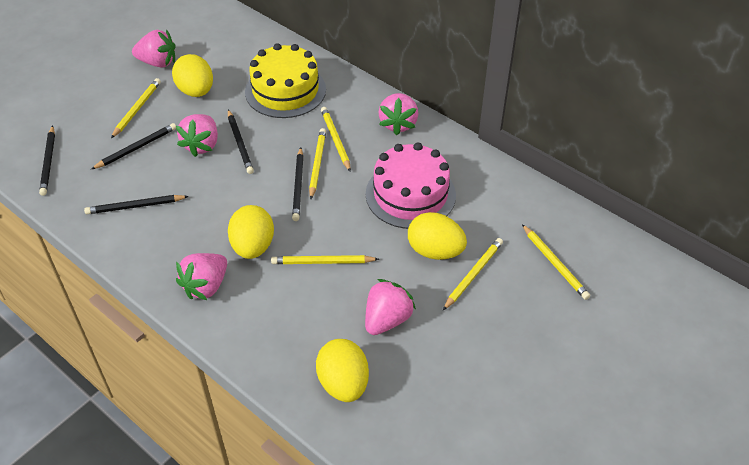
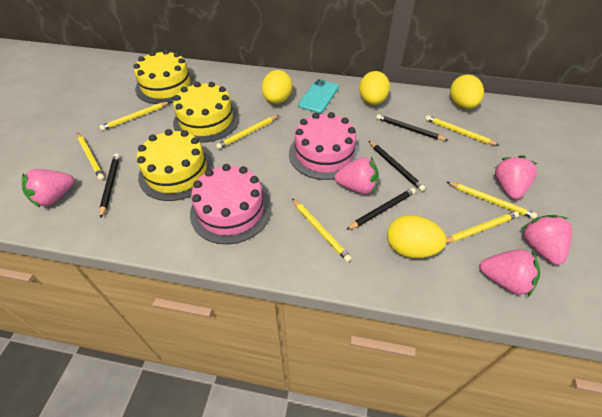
black pencil: [39,125,55,196] [84,195,189,214] [91,123,176,169] [228,110,254,174] [292,147,304,221] = 5 -> [100,154,120,218] [346,188,416,230] [369,141,426,191] [376,114,449,141] = 4
pink cake: [366,143,456,229] = 1 -> [190,164,271,244] [289,112,360,180] = 2
turquoise phone: none = 0 -> [298,79,339,113] = 1
yellow cake: [245,43,326,118] = 1 -> [133,50,196,104] [137,129,214,201] [173,82,239,143] = 3
yellow pencil: [111,78,161,138] [271,255,379,264] [309,128,326,199] [321,107,351,172] [443,238,503,310] [522,224,590,300] = 6 -> [77,133,104,180] [99,102,170,131] [216,115,279,149] [292,199,352,262] [426,115,500,146] [446,211,519,243] [447,182,537,219] = 7

